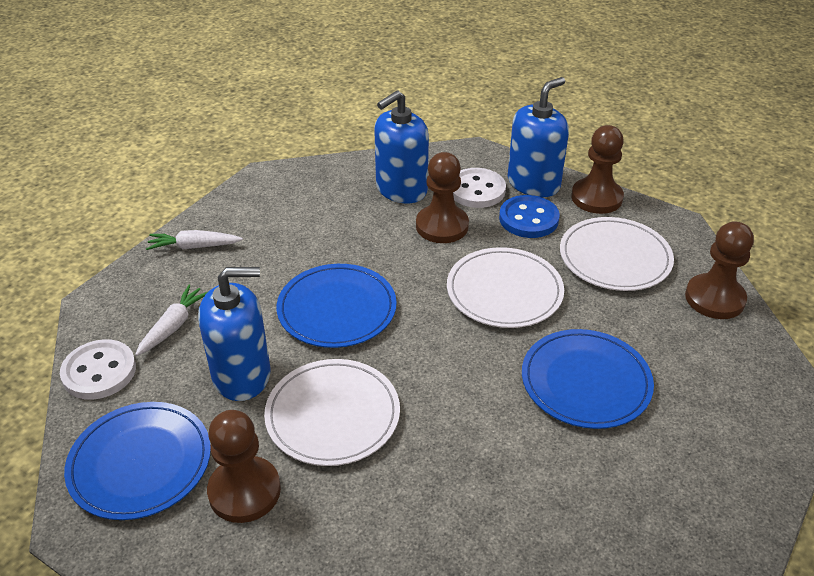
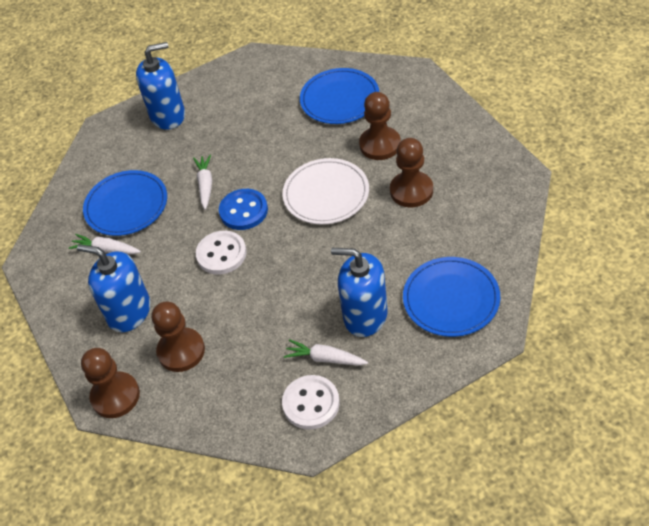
white carrot: [135,285,209,356] [146,230,243,250] = 2 -> [69,234,141,254] [193,155,212,210] [284,339,368,366] = 3
white plate: [264,359,400,466] [447,247,564,328] [560,217,674,291] = 3 -> [282,158,369,224] = 1

